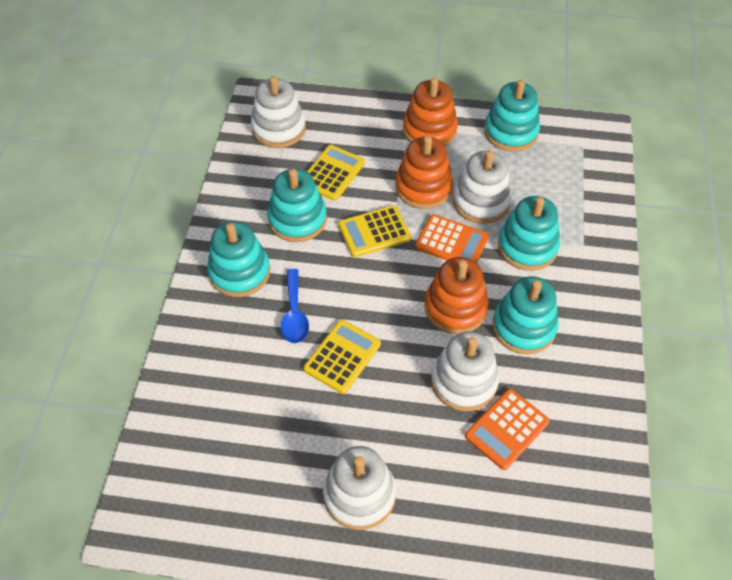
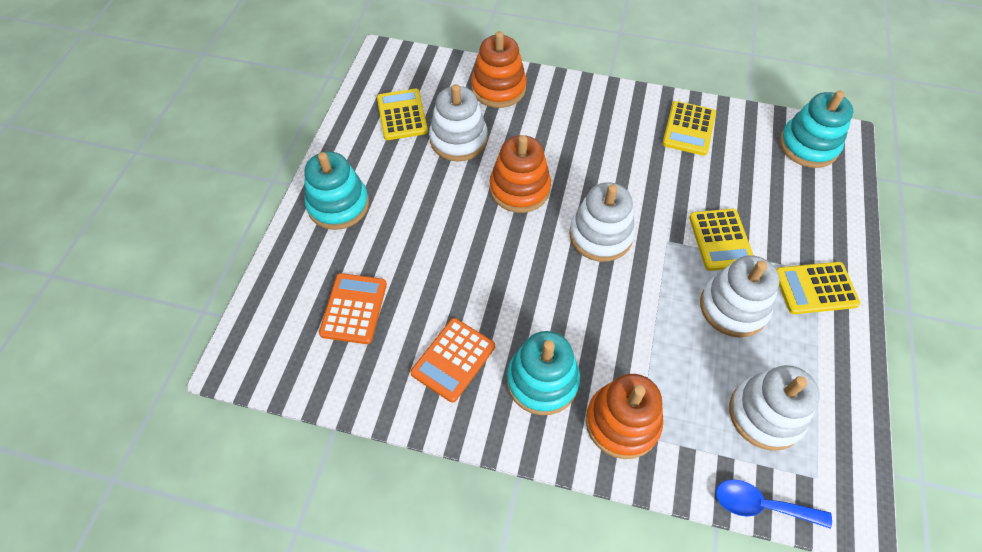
turquoise stacking toy: [207,221,270,297] [267,169,327,242] [484,80,540,152] [492,276,559,354] [498,196,560,271] = 5 -> [304,152,369,230] [507,331,580,415] [780,91,853,168] = 3
yellow calculator: [303,320,381,394] [307,145,365,201] [338,205,411,257] = 3 -> [377,89,428,140] [662,101,716,156] [689,209,754,271] [776,262,861,314] = 4

